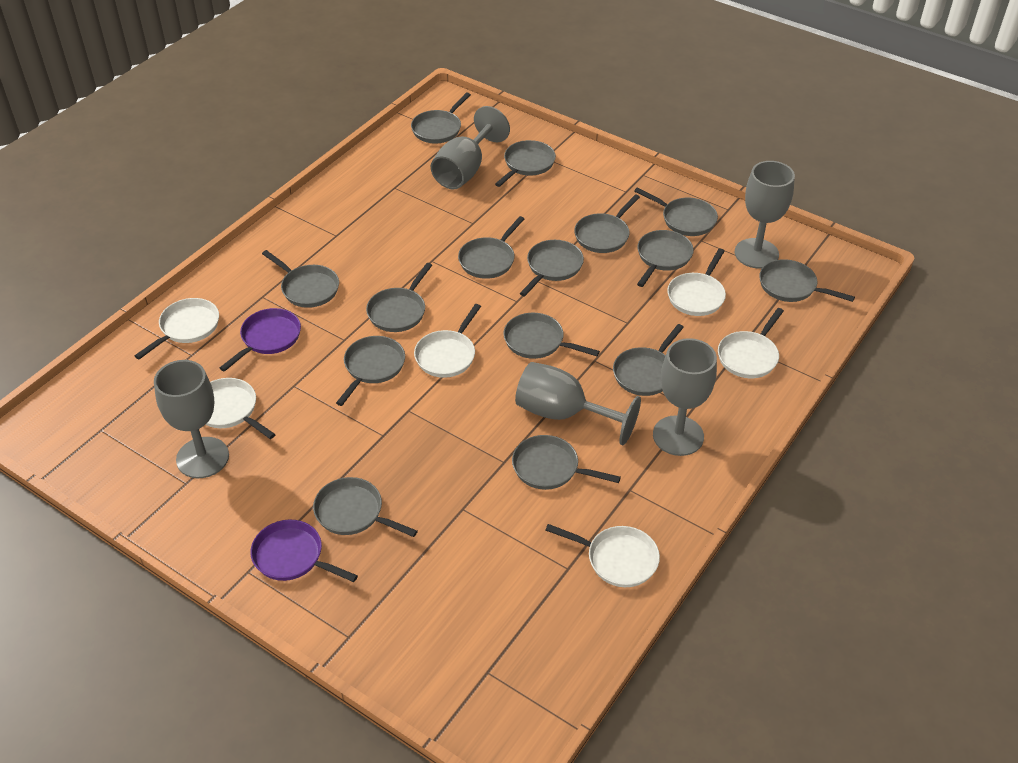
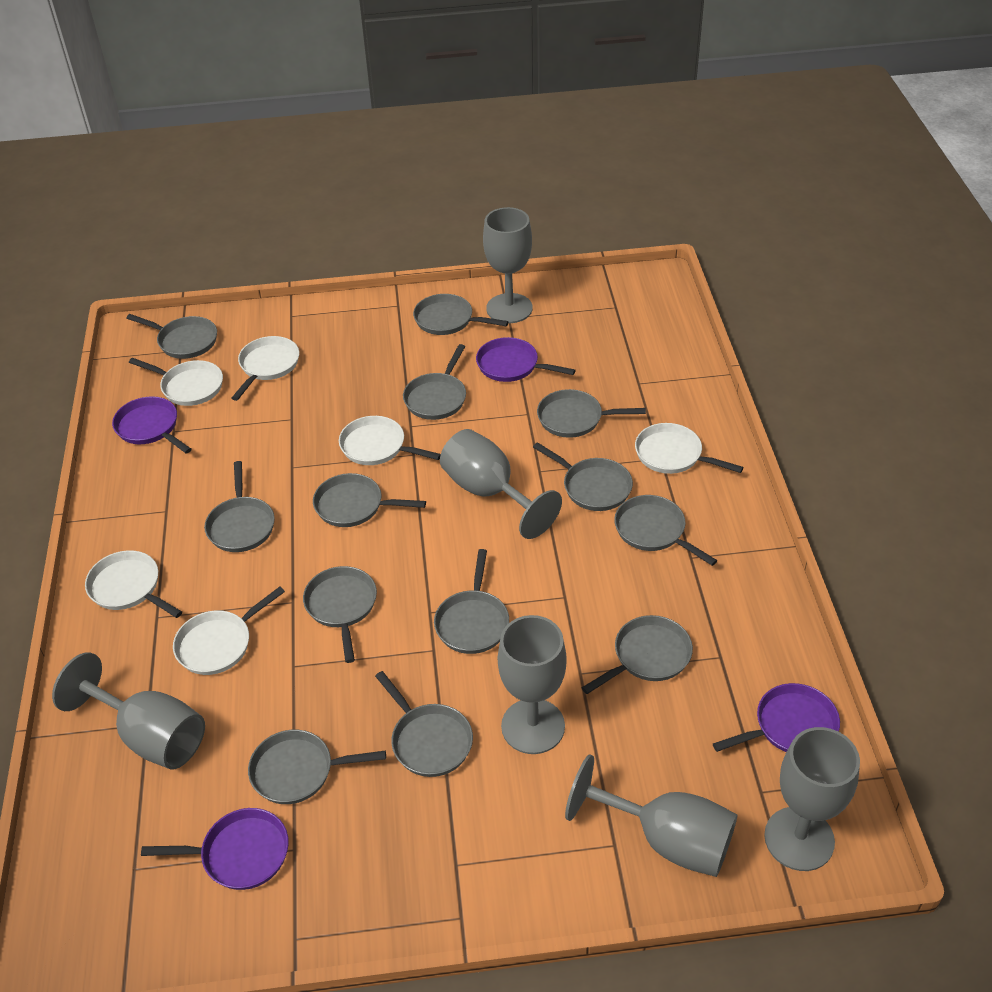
grey goblet: [154,360,229,478] [431,106,510,190] [515,362,641,445] [653,338,717,456] [734,161,795,269] = 5 -> [52,652,205,770] [440,429,562,539] [483,207,533,323] [498,615,567,754] [565,754,738,877] [764,727,860,871] = 6
grey pan: [262,250,339,308] [313,477,418,537] [336,336,405,406] [366,263,432,332] [411,92,471,144] [458,216,524,279] [495,140,556,187] [503,313,600,359] [512,435,621,490] [520,240,584,296] [574,195,640,253] [613,324,684,396] [634,187,718,236] [637,230,694,287] [759,259,855,302] = 15 -> [126,314,217,359] [204,461,275,552] [248,730,386,804] [303,566,377,663] [313,473,426,527] [375,671,473,777] [403,344,466,420] [413,294,508,335] [434,549,509,654] [533,442,633,511] [537,389,646,438] [582,615,693,694] [614,495,717,566] = 13
purple pan: [220,308,301,371] [250,520,358,582] = 2 -> [112,396,192,454] [141,808,289,890] [476,337,575,382] [713,683,840,752] = 4

